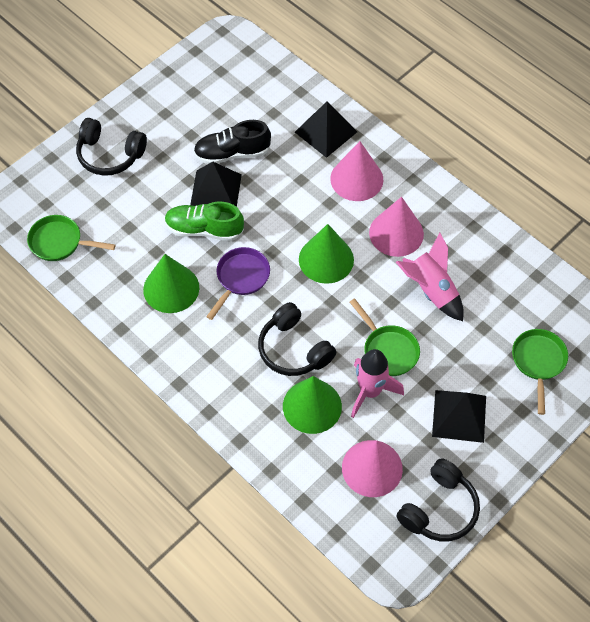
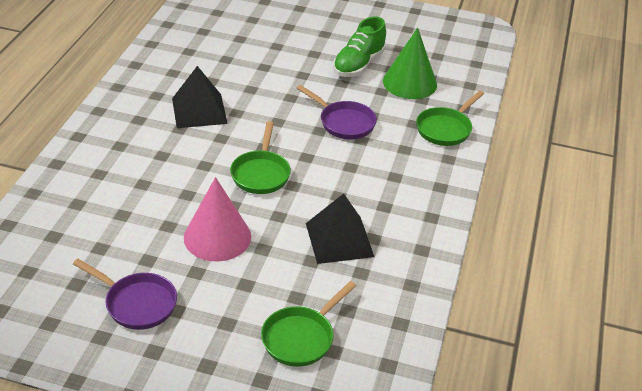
black headphones: [76,118,147,176] [258,302,336,376] [396,458,480,541] = 3 -> none = 0
black pyramid: [190,162,242,207] [295,101,357,158] [432,390,486,443] = 3 -> [172,66,228,128] [306,193,374,264] = 2
black shoe: [193,120,271,164] = 1 -> none = 0
green cone: [143,254,199,313] [283,376,342,434] [299,224,354,284] = 3 -> [383,28,437,99] = 1
pink cone: [330,141,383,201] [342,440,403,497] [369,197,424,257] = 3 -> [184,177,251,261] = 1
pink rocket: [351,349,404,418] [396,232,464,321] = 2 -> none = 0
purple pan: [206,247,270,320] = 1 -> [73,259,177,330] [297,85,377,139] = 2

